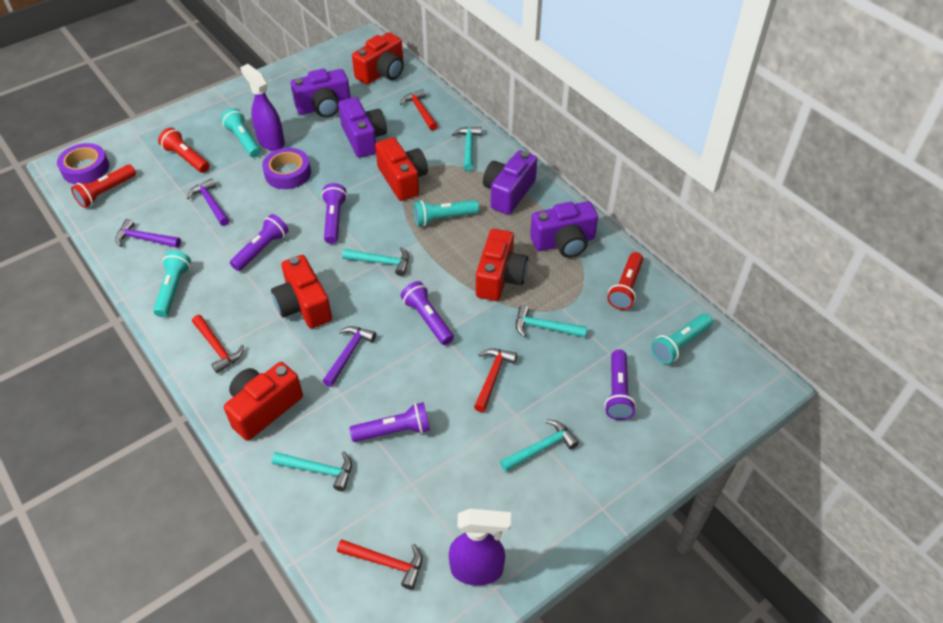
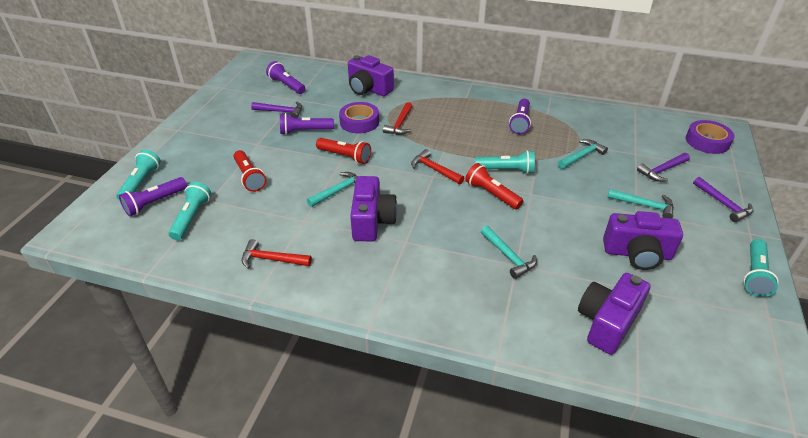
purple flashlight: [230,214,289,271] [321,183,347,244] [350,402,430,442] [401,281,454,345] [604,350,636,420] = 5 -> [119,177,187,216] [266,61,306,94] [280,113,334,135] [509,99,531,134] = 4
purple spray bottle: [240,64,285,151] [449,509,511,586] = 2 -> none = 0
red camera: [224,362,303,441] [271,255,332,329] [352,32,404,85] [375,137,428,201] [476,229,528,301] = 5 -> none = 0
red hammer: [192,315,244,373] [337,539,422,590] [400,89,438,131] [474,348,517,412] = 4 -> [242,239,312,269] [383,102,413,135] [411,149,464,184] = 3
turquoise hammer: [272,451,352,491] [342,247,409,276] [452,127,482,171] [500,419,579,472] [516,305,587,337] = 5 -> [307,172,358,207] [481,225,537,279] [558,139,608,169] [607,189,674,218] = 4

